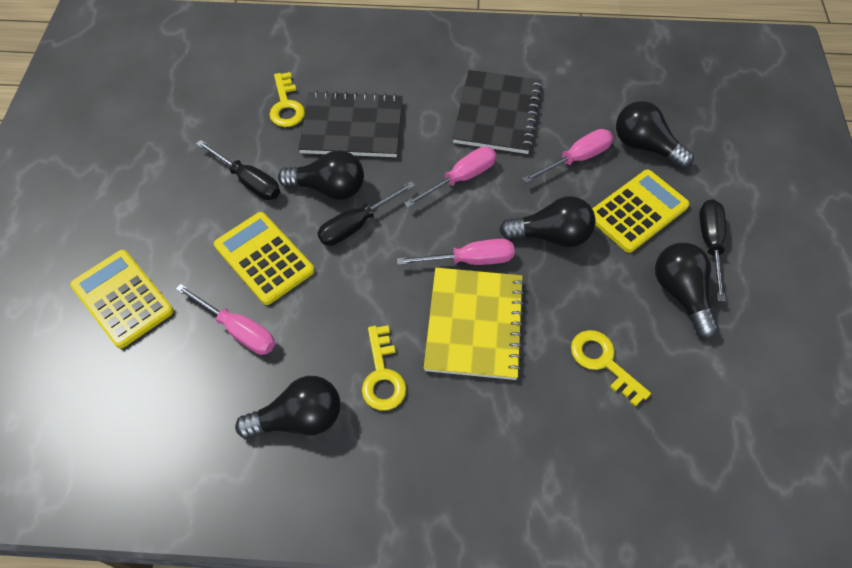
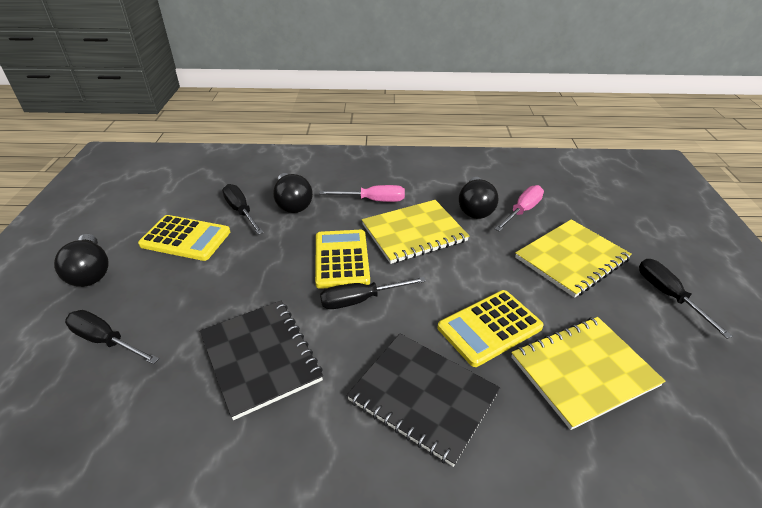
black light bulb: [235,376,340,439] [278,150,364,200] [499,196,596,247] [616,101,694,169] [655,243,719,338] = 5 -> [54,234,109,287] [273,173,313,213] [459,177,498,219] = 3
black screwdriver: [196,140,280,200] [317,181,415,246] [699,199,726,301] = 3 -> [65,310,159,364] [222,184,264,235] [320,277,426,309] [639,259,733,339] = 4
pink screwdriver: [176,284,275,355] [397,239,515,265] [404,147,496,208] [522,129,614,183] = 4 -> [319,185,405,202] [495,185,544,232] = 2
yellow key: [269,72,305,127] [362,325,407,411] [571,330,651,407] = 3 -> none = 0
yellow notebook: [424,268,525,380] = 1 -> [362,200,469,264] [511,317,665,430] [515,219,632,298] = 3

